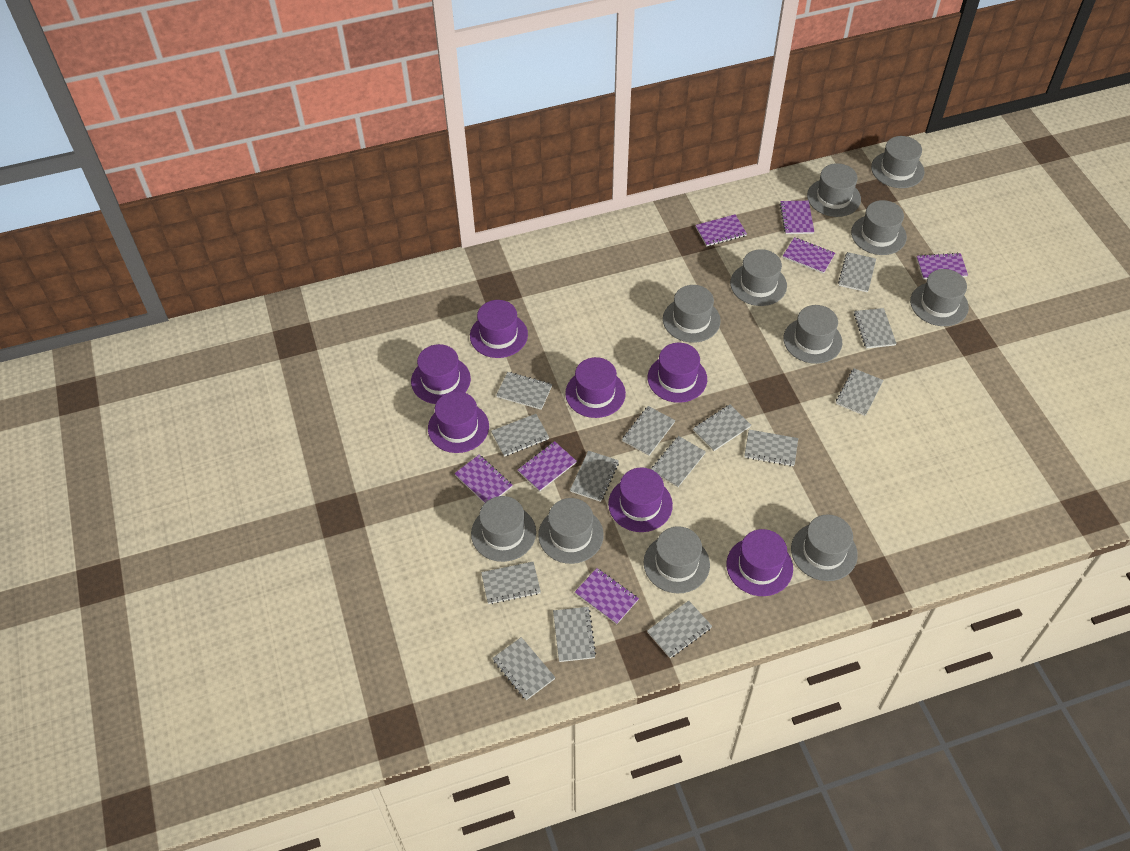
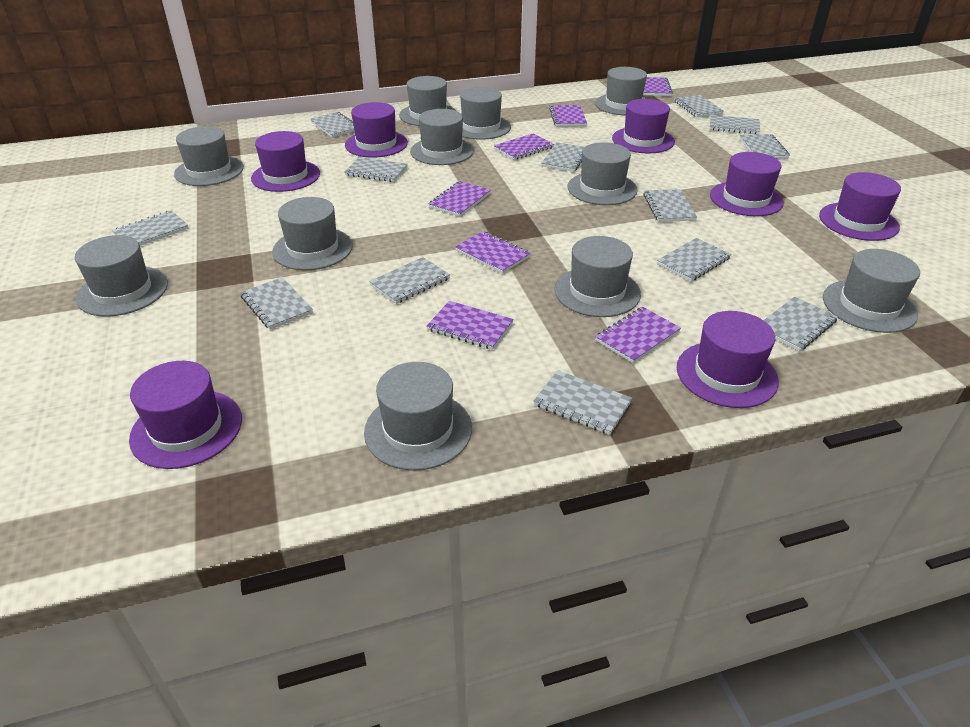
grey notebook: [481,562,541,604] [491,414,549,457] [492,637,555,700] [496,372,552,410] [553,607,596,662] [570,451,619,502] [622,406,675,456] [647,601,712,658] [651,436,706,487] [693,405,751,451] [744,430,798,466] [836,368,883,416] [838,252,876,292] [854,308,897,348] = 14 -> [112,211,189,246] [240,277,313,330] [310,112,355,137] [344,157,408,182] [369,257,450,304] [534,370,632,435] [541,142,584,172] [643,189,697,222] [657,238,731,281] [674,95,724,117] [710,115,760,134] [739,134,790,159] [763,297,838,351] = 13

